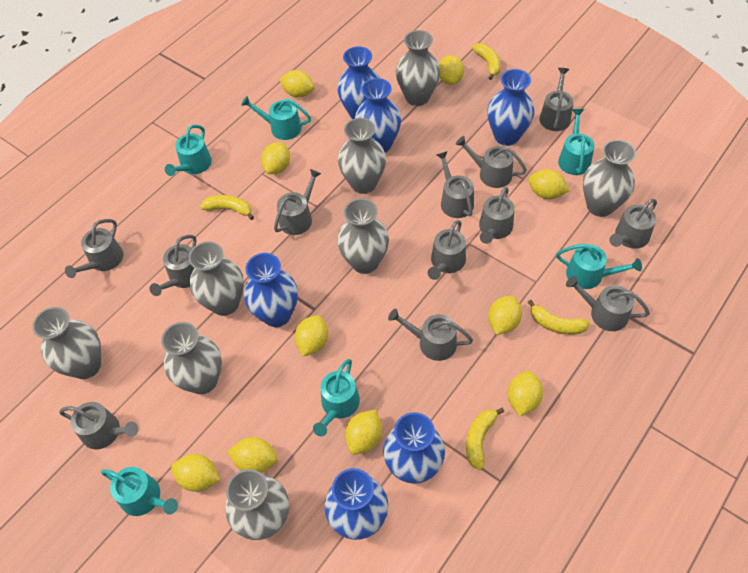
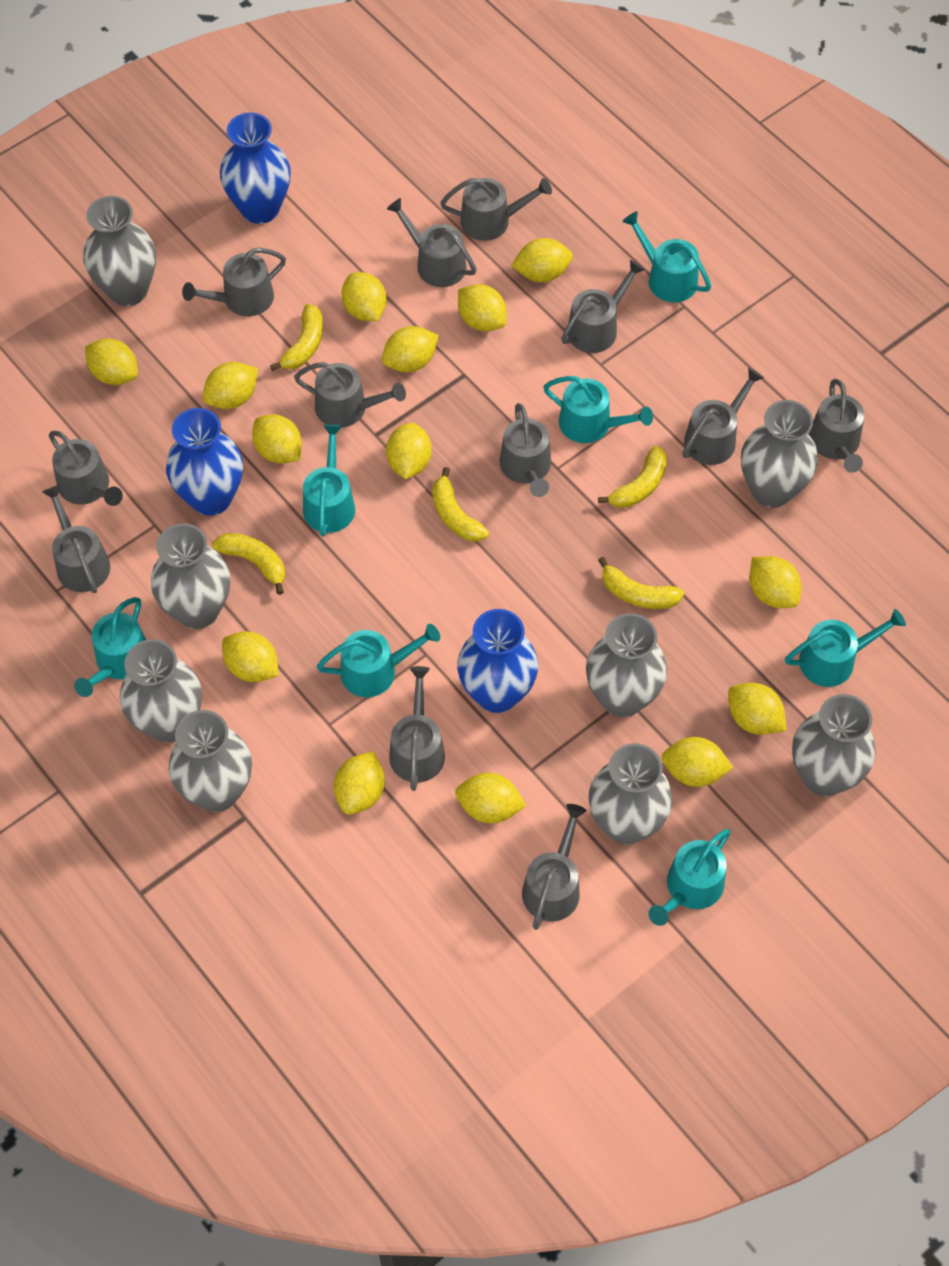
blue vase: [244,253,298,327] [325,468,388,540] [337,46,380,119] [355,78,401,153] [383,412,445,484] [487,69,535,146] = 6 -> [166,408,243,516] [220,112,291,224] [457,609,538,713] = 3
turquoise watering can: [101,467,178,516] [165,125,212,176] [241,96,311,140] [313,359,360,436] [556,244,642,289] [558,109,595,175] = 6 -> [74,597,146,697] [303,424,355,536] [317,624,440,697] [543,376,653,443] [622,211,711,302] [648,829,731,926] [785,609,906,687] = 7
yellow banana: [200,195,254,220] [466,408,504,470] [472,43,501,80] [528,300,590,335] = 4 -> [212,533,285,595] [270,304,323,371] [432,467,489,541] [598,445,667,508] [598,557,685,609] = 5
yellow lemon: [171,454,220,492] [227,437,278,473] [261,143,290,174] [279,70,315,97] [295,315,328,357] [345,409,382,455] [439,55,464,85] [488,296,522,335] [507,371,543,416] [528,169,570,199] = 10 -> [85,338,138,385] [203,362,258,409] [222,631,279,682] [252,414,302,464] [334,751,385,815] [342,272,387,321] [382,326,439,372] [386,422,432,480] [455,773,527,823] [458,284,507,331] [511,238,573,282] [661,737,733,787] [728,683,787,735] [750,556,801,608] = 14

